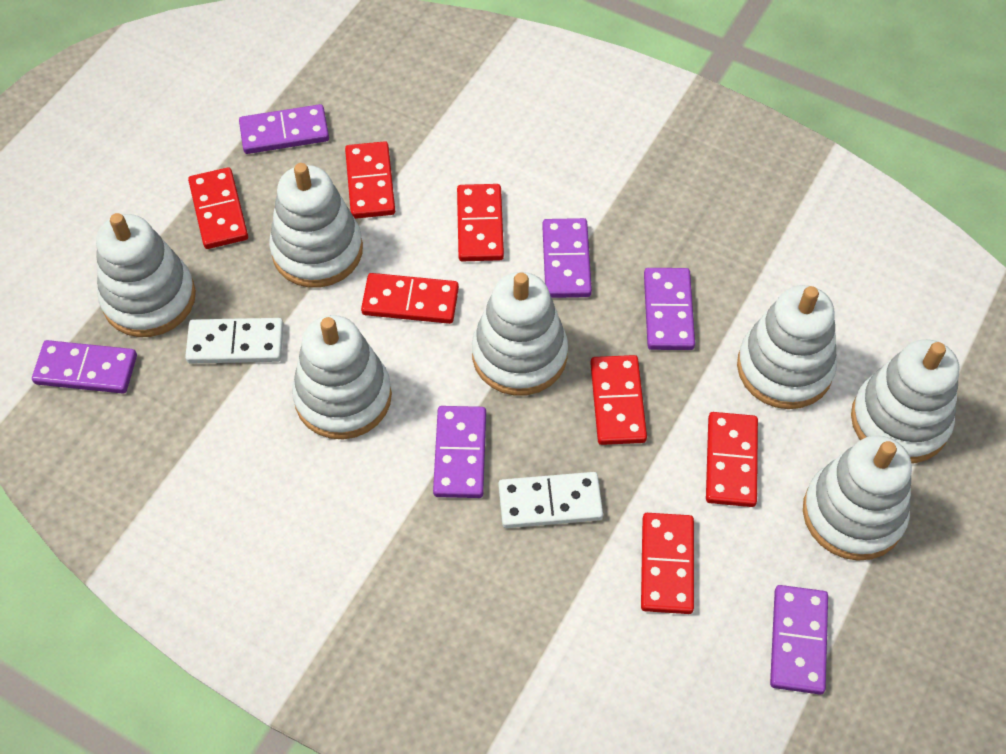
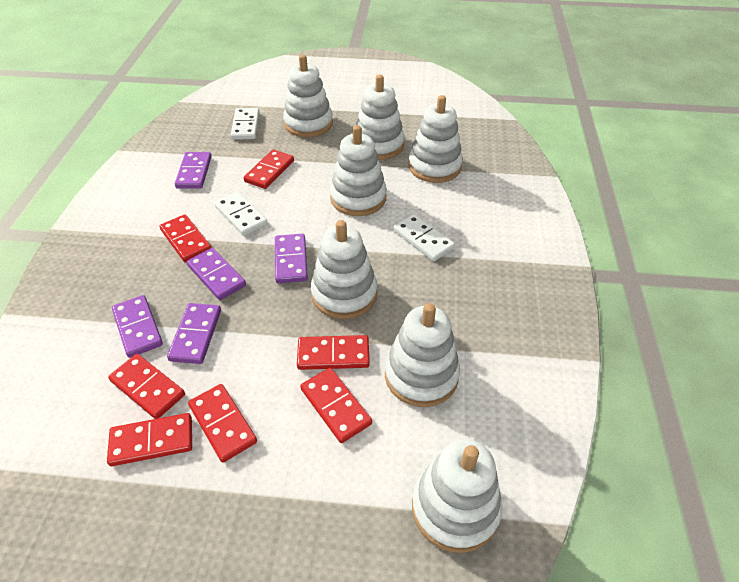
purple domino: [32,340,137,394] [239,104,329,154] [433,406,486,498] [542,218,592,298] [644,268,695,350] [770,585,828,694] = 6 -> [112,295,163,358] [167,303,221,364] [175,152,212,189] [187,248,246,300] [275,234,308,283] = 5
white domino: [185,318,284,364] [498,472,603,528] = 2 -> [214,191,268,236] [231,108,259,140] [393,214,455,261] = 3

